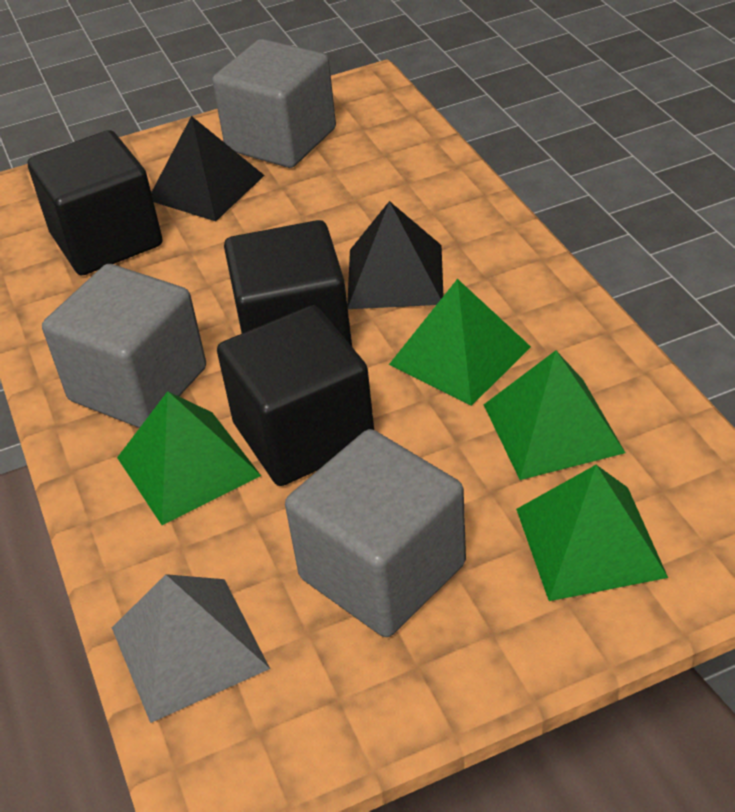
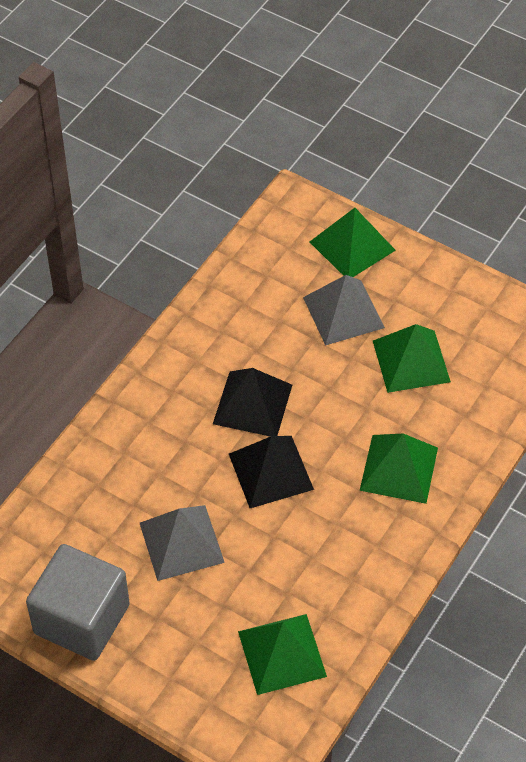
black cube: [28,130,163,276] [217,305,374,486] [224,220,352,346] = 3 -> none = 0
grey cube: [42,264,206,428] [212,39,336,168] [285,429,466,637] = 3 -> [26,544,130,661] = 1
grey pyramid: [112,574,270,723] = 1 -> [140,505,225,581] [303,275,385,346] = 2

